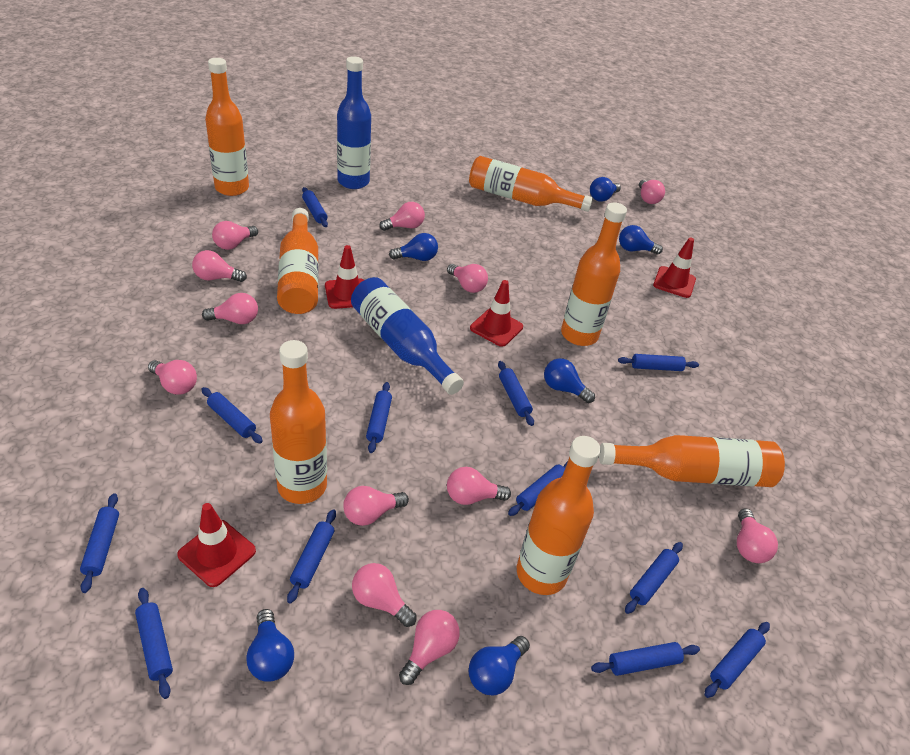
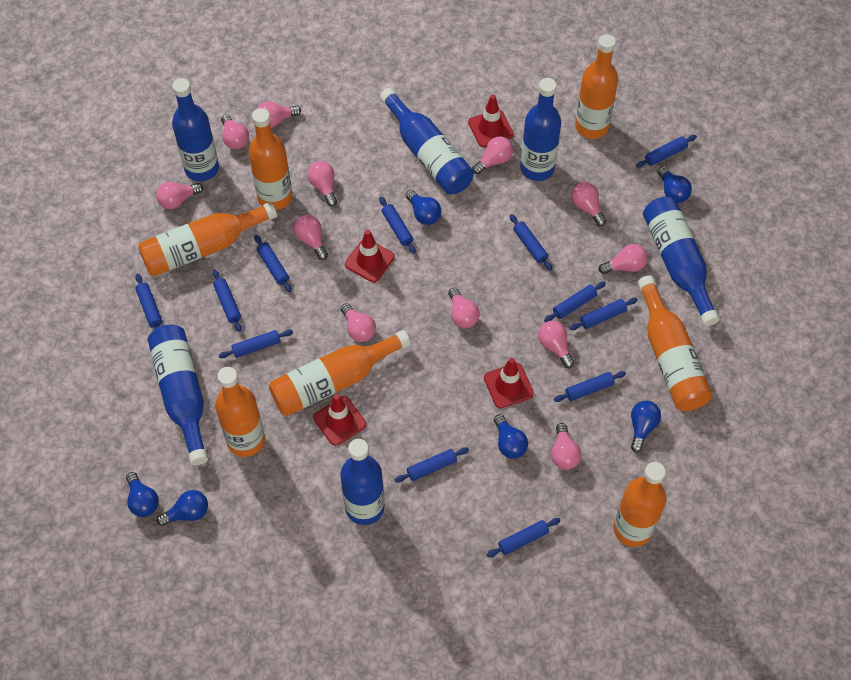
blue bottle: [337,56,371,189] [351,277,464,395] = 2 -> [148,325,208,466] [172,78,219,181] [340,439,384,525] [380,88,474,194] [520,78,561,181] [643,197,720,326] = 6

